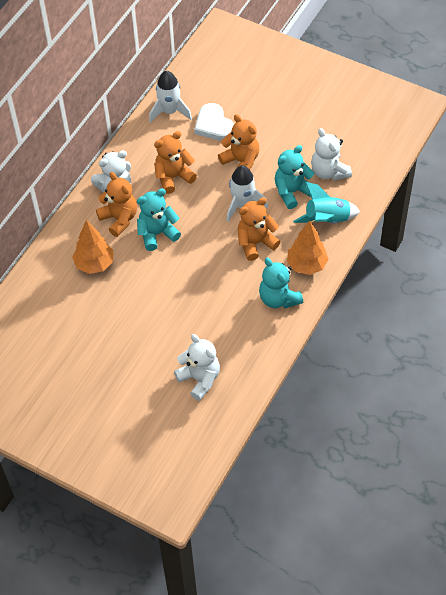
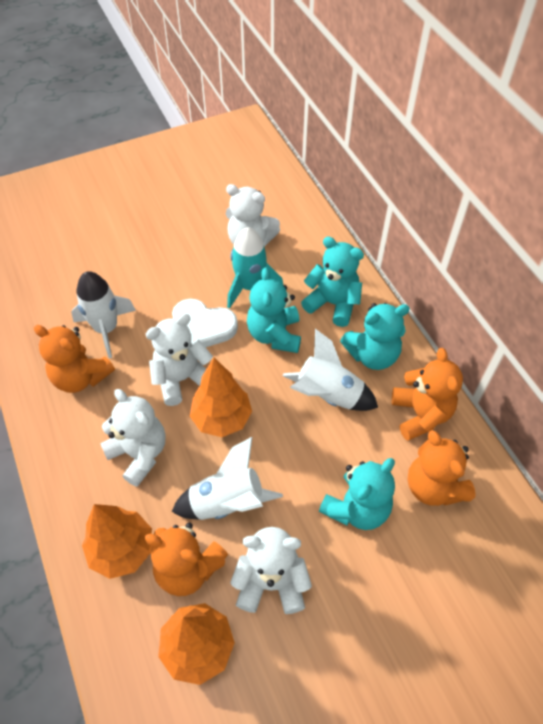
orange tree: [72,220,113,274] [287,221,328,275] = 2 -> [82,504,152,579] [158,603,235,685] [190,358,252,437] = 3
turquoise teddy bear: [137,189,181,251] [259,258,303,309] [275,145,314,209] = 3 -> [247,267,301,353] [301,237,364,327] [319,458,395,530] [340,303,410,370] = 4
white rocket: [149,71,192,123] [227,165,268,222] = 2 -> [71,271,136,358] [172,437,283,520] [282,329,378,411] = 3
white teddy bear: [91,150,131,193] [174,334,220,401] [311,128,352,181] = 3 -> [100,389,166,487] [146,314,213,406] [226,184,280,247] [230,527,312,614] = 4

